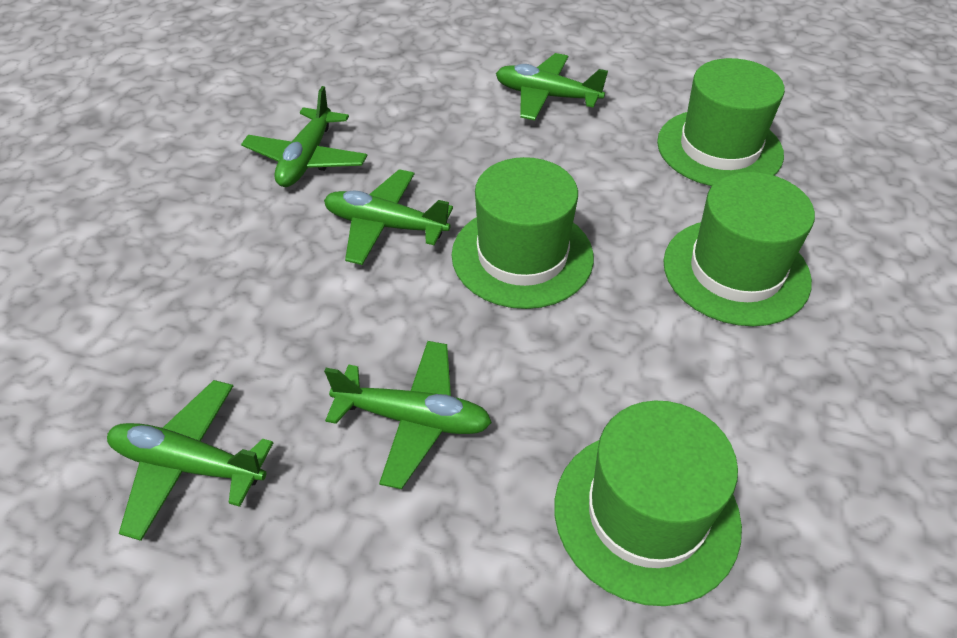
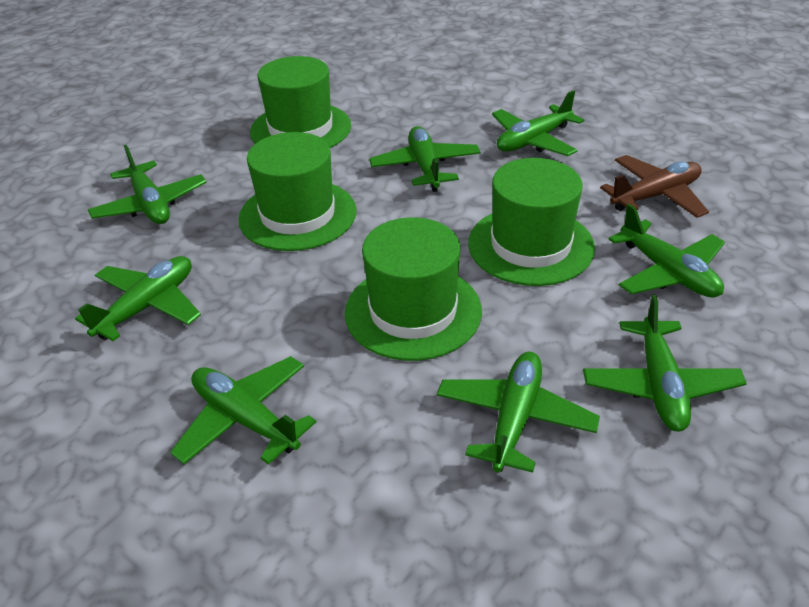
brown plane: none = 0 -> [600,155,709,218] = 1
green plane: [107,380,273,541] [241,86,367,187] [324,169,453,265] [324,341,492,489] [496,53,608,120] = 5 -> [75,256,201,341] [88,145,207,224] [170,356,316,465] [369,126,481,192] [437,352,600,473] [492,90,584,156] [583,295,747,432] [608,204,725,298] = 8

